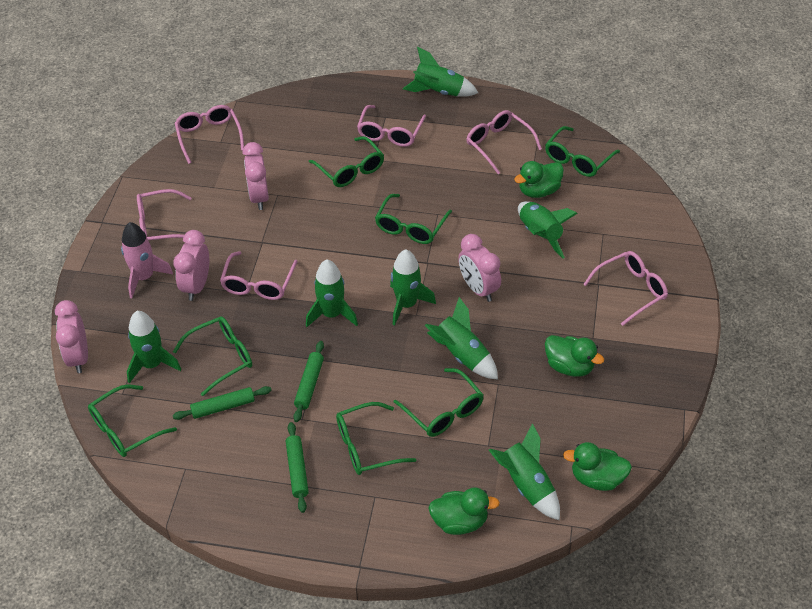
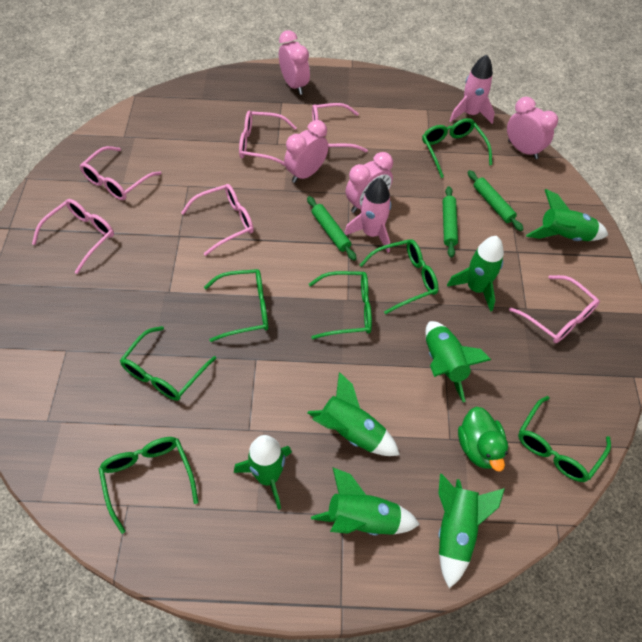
green duck: [428,487,500,535] [514,161,564,198] [545,335,604,377] [563,442,632,491] = 4 -> [458,407,508,472] = 1
pink rocket: [121,222,173,298] = 1 -> [344,178,391,253] [450,54,495,124] = 2

